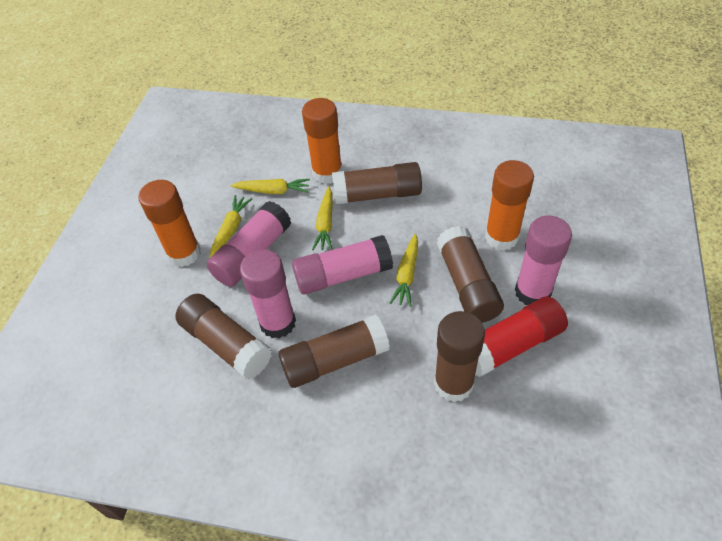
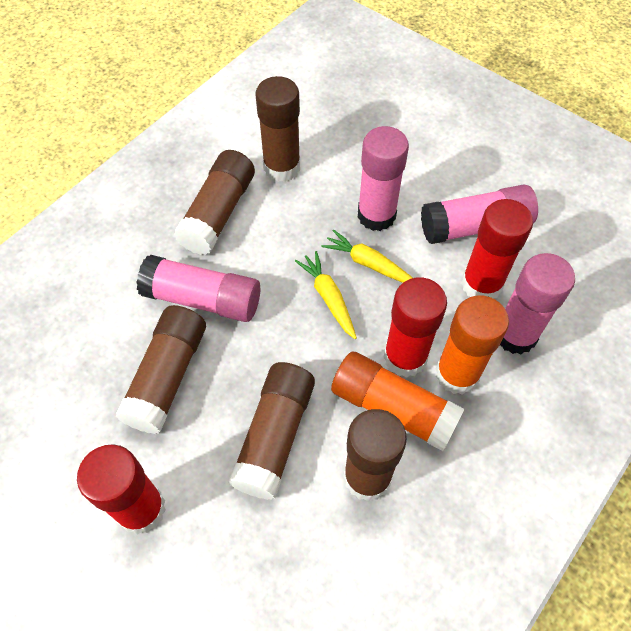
orange glue stick: [138,180,201,267] [302,98,342,184] [485,160,534,251] = 3 -> [331,352,464,451] [436,296,509,395] = 2
red glue stick: [475,296,568,377] = 1 -> [77,444,166,535] [383,277,447,378] [461,199,533,299] = 3
yellow carrot: [210,195,252,258] [230,179,310,194] [312,186,333,250] [390,234,418,307] = 4 -> [295,251,357,339] [321,229,413,283] = 2

